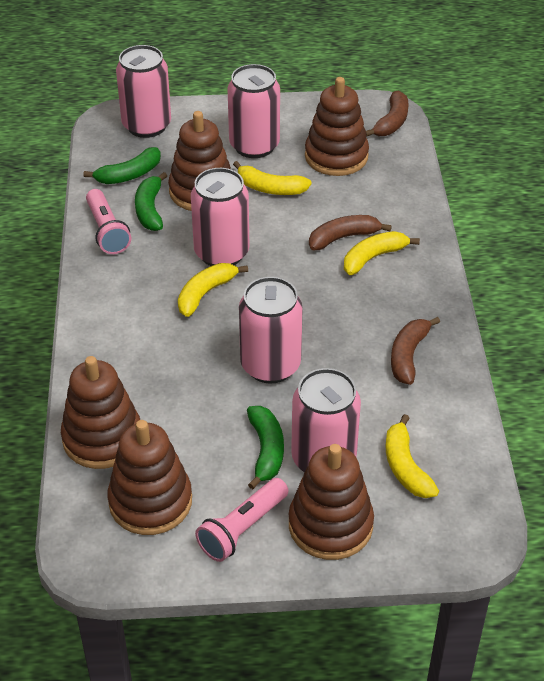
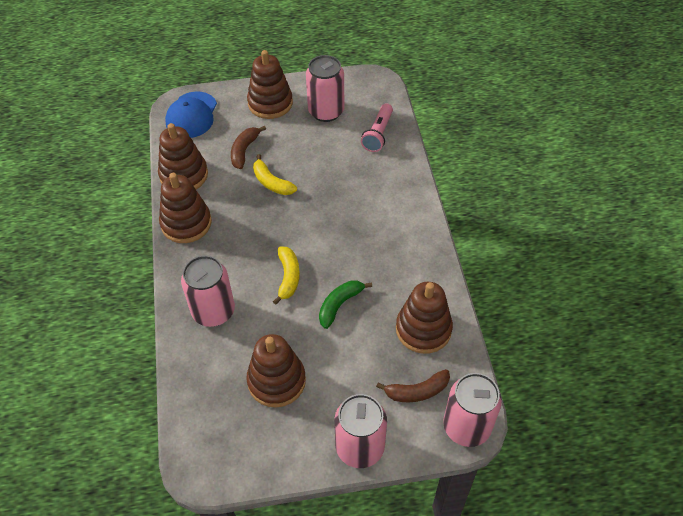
blue cap: none = 0 -> [165,91,217,138] = 1
brown banana: [309,215,392,250] [366,91,409,137] [391,317,440,385] = 3 -> [231,125,266,169] [376,369,450,402] = 2
green banana: [83,147,161,184] [135,172,167,231] [247,406,284,489] = 3 -> [319,280,372,329] = 1
pink can: [116,45,171,138] [191,168,250,266] [227,64,280,158] [239,277,303,383] [291,368,361,472] = 5 -> [181,255,235,327] [306,55,344,122] [334,394,387,468] [443,373,502,447] = 4
pink flashlight: [86,189,131,254] [195,478,289,562] = 2 -> [361,103,393,152] = 1
yellow banana: [178,263,248,317] [233,161,312,195] [344,231,420,275] [385,414,439,498] = 4 -> [253,154,297,195] [273,247,300,305] = 2

